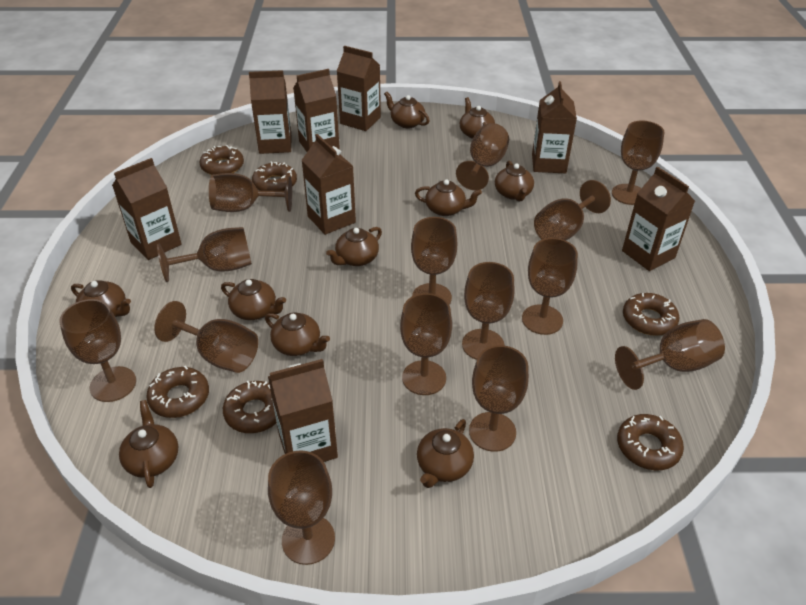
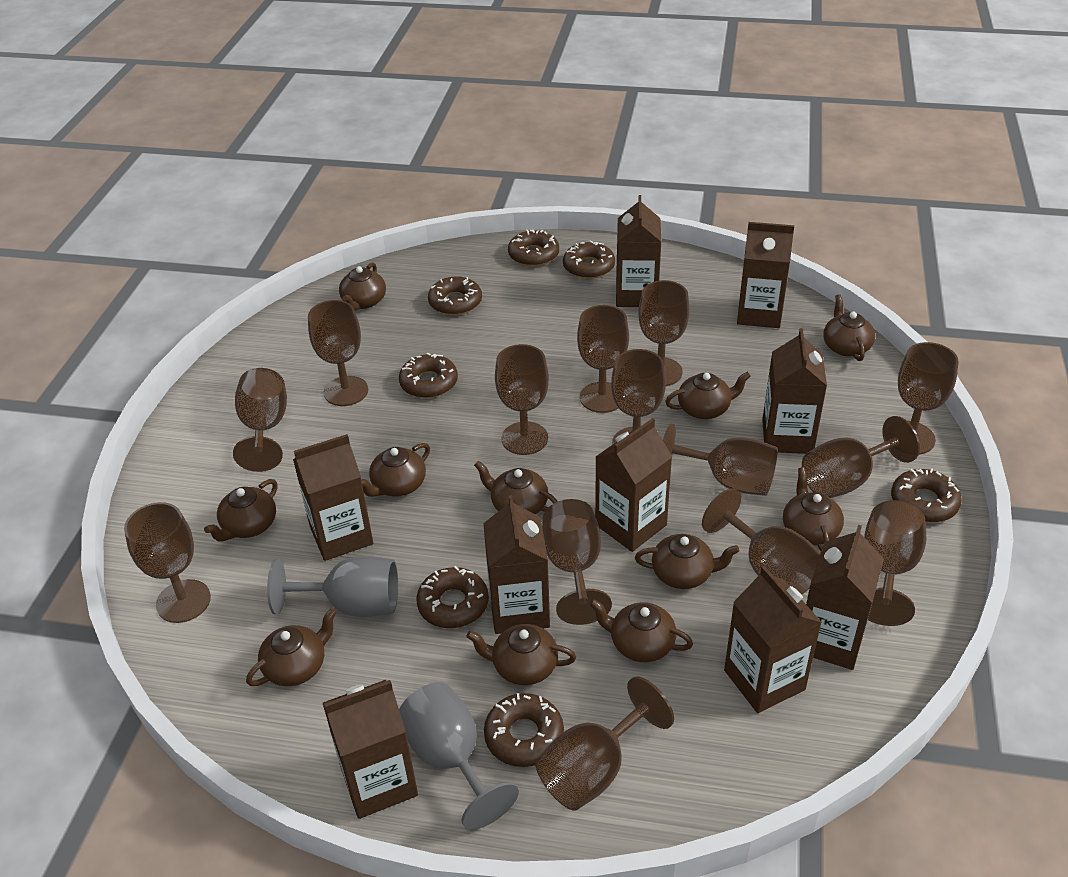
brown carton: [112,158,181,260] [249,70,291,154] [268,359,338,462] [293,69,340,152] [302,134,356,235] [337,46,381,131] [532,81,577,173] [622,167,695,271] = 8 -> [293,434,373,561] [323,680,418,819] [483,495,550,634] [595,418,672,552] [616,195,661,307] [724,565,822,713] [737,222,794,328] [762,328,827,454] [806,525,884,670] = 9
brown donut: [146,366,209,418] [200,145,244,175] [223,381,277,433] [252,161,297,191] [617,414,684,470] [623,293,680,336] = 6 -> [399,353,458,398] [416,566,489,628] [428,276,482,315] [484,693,564,767] [508,230,559,266] [563,240,615,279] [891,468,962,522] = 7
brown teapot: [71,280,131,317] [119,400,178,488] [221,279,286,320] [265,312,330,356] [326,227,382,266] [384,91,430,128] [415,180,482,216] [417,419,474,488] [460,97,495,139] [495,161,534,201] = 10 -> [204,479,278,542] [246,608,337,686] [339,263,386,311] [361,443,430,497] [466,624,576,685] [474,461,558,514] [589,599,693,662] [635,534,739,589] [665,372,751,419] [783,467,844,551] [823,294,875,361] = 11
grey goblet: none = 0 -> [267,556,398,617] [399,682,519,830] = 2

